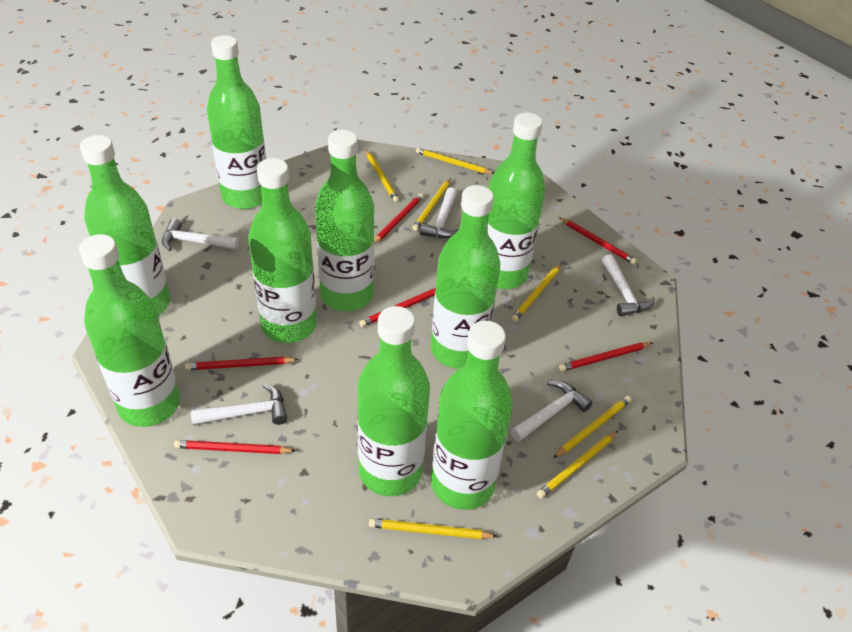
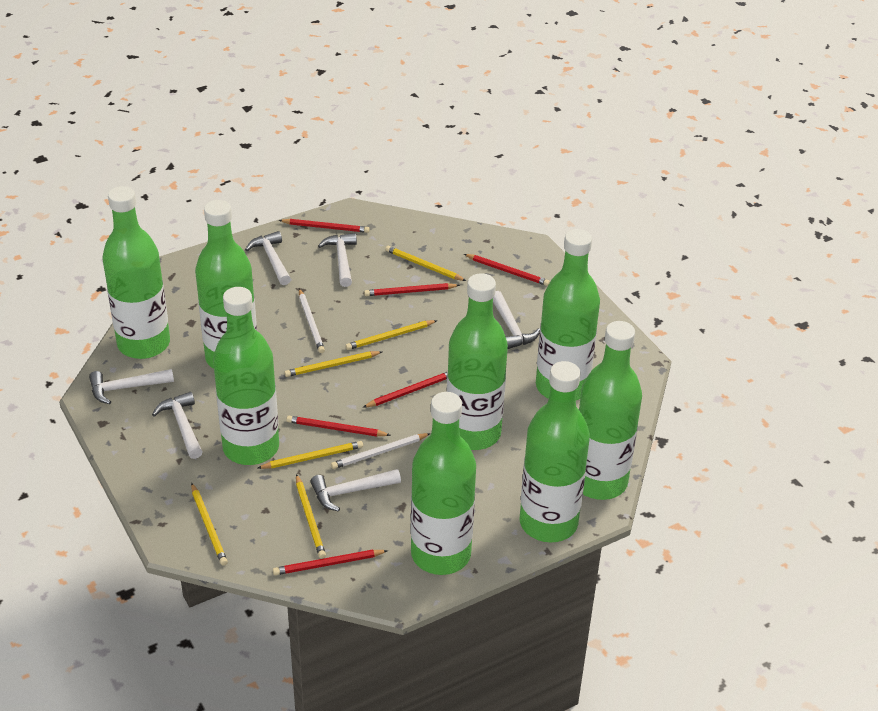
green bottle: [79,234,180,427] [80,135,170,315] [207,35,266,209] [248,158,317,343] [315,130,374,311] [357,306,430,496] [431,185,501,369] [431,320,513,510] [488,113,546,289] = 9 -> [102,186,170,359] [195,200,257,369] [213,287,279,465] [411,392,476,575] [447,273,508,450] [519,361,590,543] [536,229,600,400] [579,321,642,500] = 8
white hammer: [162,218,239,251] [191,383,287,425] [420,187,458,238] [511,381,593,442] [602,254,655,316] = 5 -> [89,369,174,404] [152,392,202,459] [245,231,291,285] [310,469,401,512] [318,233,357,287] [493,291,540,349] = 6
white pencil: none = 0 -> [299,289,325,353] [331,433,431,469] = 2
yellow pencil: [366,150,399,202] [369,518,498,539] [412,178,451,231] [416,148,494,174] [511,263,562,322] [537,431,618,499] [553,396,632,458] = 7 -> [191,483,228,565] [258,441,363,469] [284,351,382,377] [296,474,326,559] [345,320,438,350] [385,246,466,281] = 6

